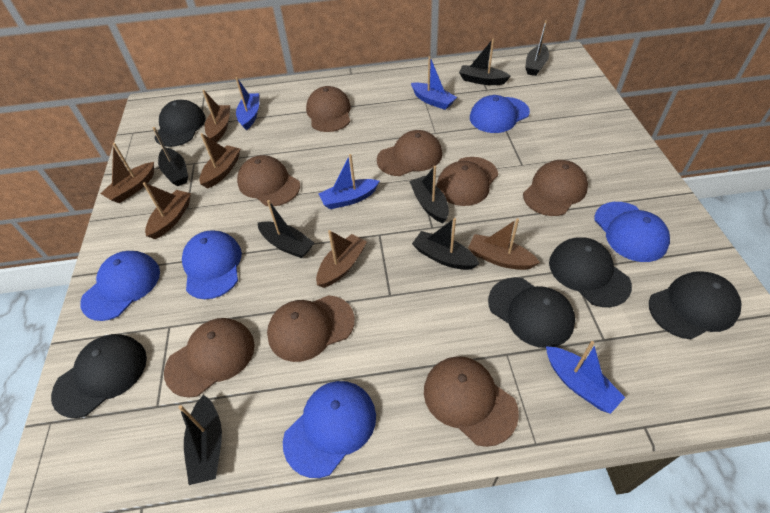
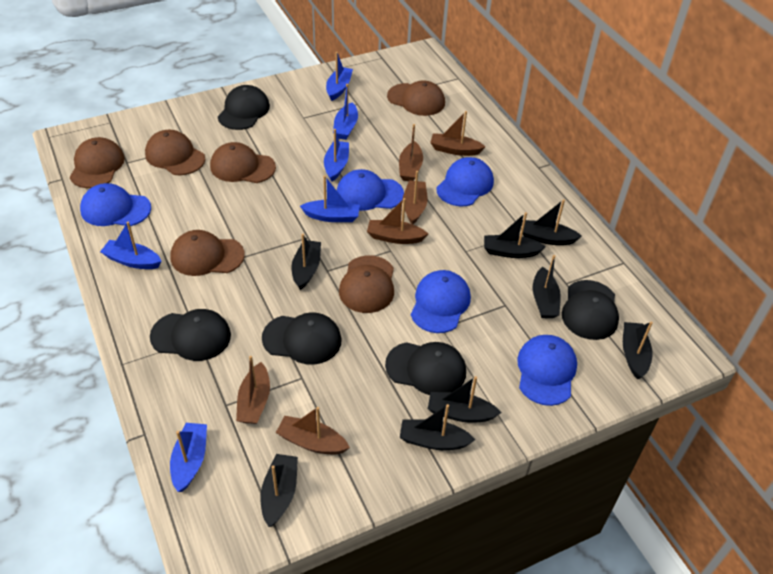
black boat: [153,127,188,186] [178,395,222,485] [258,200,314,258] [409,166,449,223] [412,218,479,270] [459,38,511,85] [525,20,549,76] = 7 -> [260,454,298,527] [291,234,321,290] [400,404,476,450] [428,376,502,423] [484,212,546,258] [521,199,582,245] [533,255,561,318] [623,322,653,379] = 8
blue boat: [236,77,259,130] [318,154,380,209] [411,56,457,110] [546,341,625,414] = 4 -> [100,222,162,269] [170,423,207,492] [300,175,360,222] [324,129,349,182] [326,52,353,101] [333,84,358,140] = 6
brown cap: [164,318,255,398] [237,155,300,206] [267,295,355,362] [306,86,351,132] [377,130,442,176] [424,356,519,447] [437,157,498,206] [523,160,588,216] = 8 -> [70,137,125,188] [145,130,205,175] [170,230,245,276] [210,142,276,183] [339,255,394,313] [387,80,445,116] = 6

